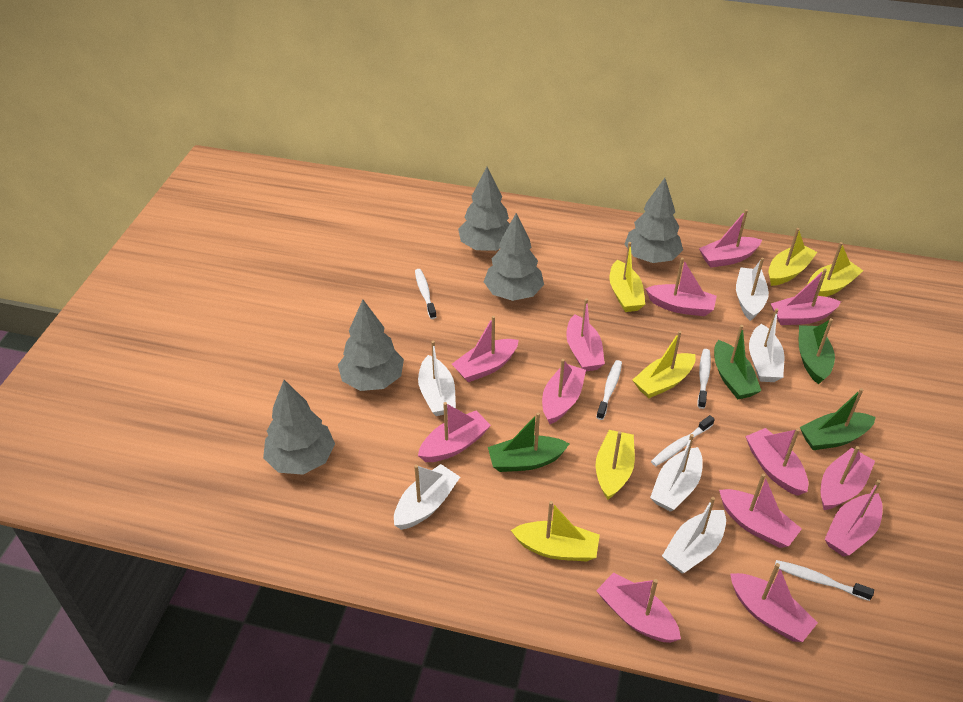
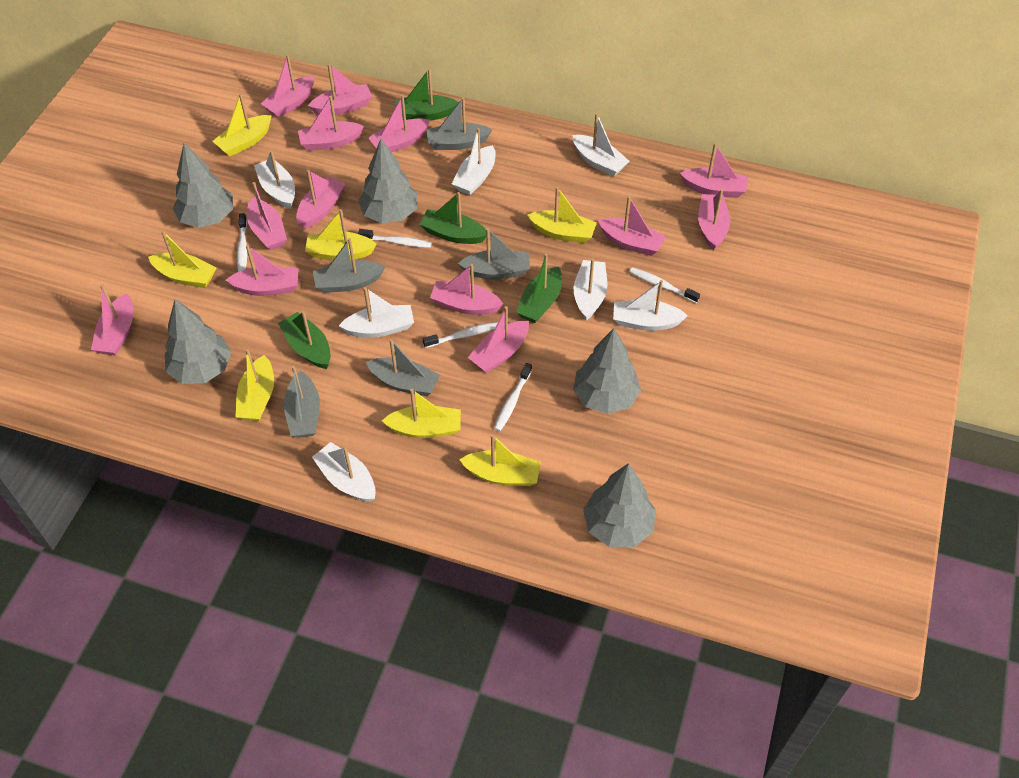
grey boat: none = 0 -> [284,365,320,438] [313,238,386,293] [366,339,440,396] [426,97,492,150] [458,228,530,279] = 5
white boat: [394,464,460,530] [418,341,456,416] [650,434,703,512] [662,497,726,574] [736,258,769,321] [749,309,784,382] = 6 -> [254,150,295,209] [312,442,375,502] [339,287,414,338] [452,128,496,195] [572,113,630,177] [574,259,607,321] [613,280,688,331] = 7
yellow boat: [511,501,600,561] [596,430,635,500] [609,242,645,312] [633,331,695,398] [768,228,817,286] [807,242,863,297] = 6 -> [148,231,216,288] [213,93,272,156] [235,349,274,421] [305,209,377,260] [382,389,461,438] [459,434,541,486] [527,187,597,243] = 7

